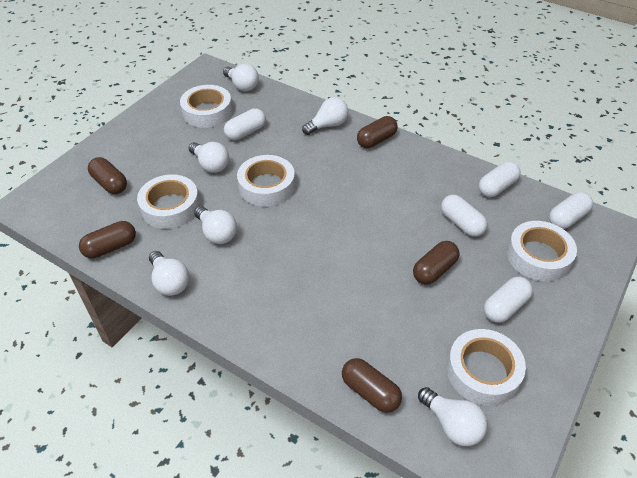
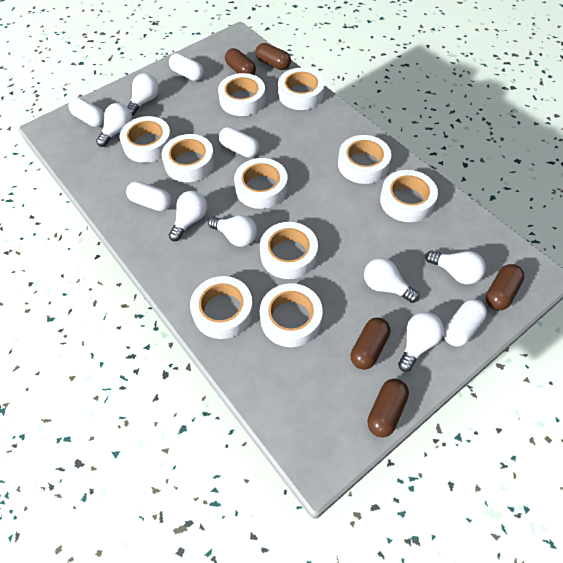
white light bulb: [149,251,189,296] [188,142,229,173] [194,206,237,244] [223,64,259,91] [302,97,348,135] [418,387,488,446] = 6 -> [96,103,132,147] [127,73,159,116] [169,191,207,241] [208,215,257,247] [364,258,419,303] [398,312,444,372] [425,251,486,284] = 7
white tape: [137,174,200,229] [180,85,233,128] [237,155,295,207] [447,329,526,406] [507,221,577,281] = 5 -> [120,116,172,163] [162,134,215,182] [190,276,253,339] [218,73,266,116] [234,158,288,209] [260,222,318,279] [260,283,323,347] [278,68,325,110] [338,135,391,184] [380,170,438,222] = 10

